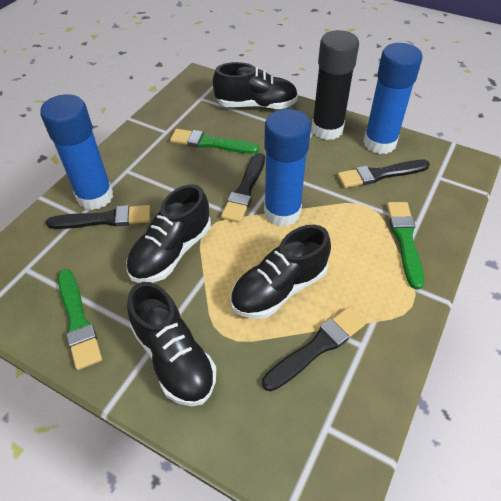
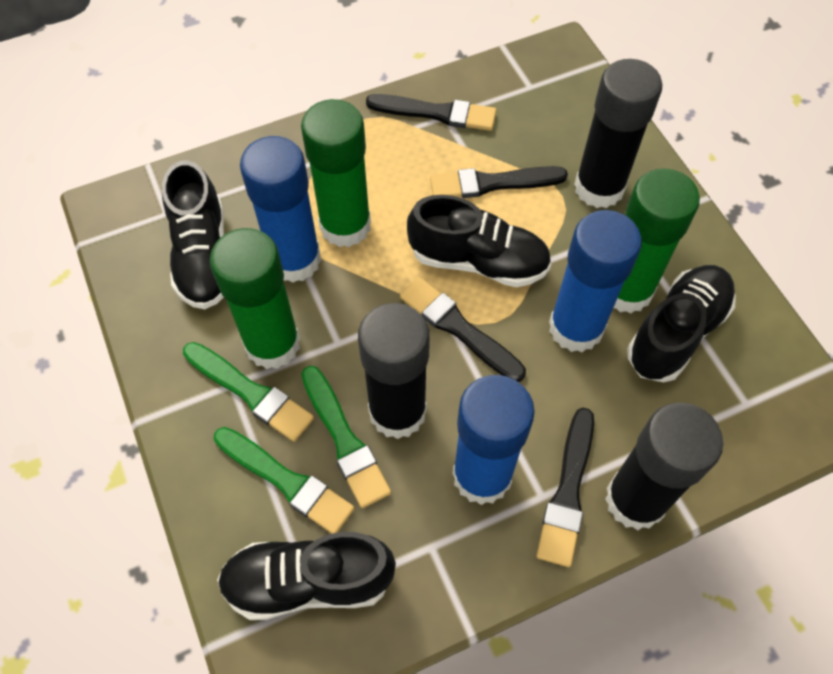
black glue stick: [311,30,359,140] = 1 -> [358,303,430,439] [574,59,662,208] [605,403,723,530] = 3
green glue stick: none = 0 -> [210,228,300,369] [301,99,371,247] [614,168,700,314] = 3

